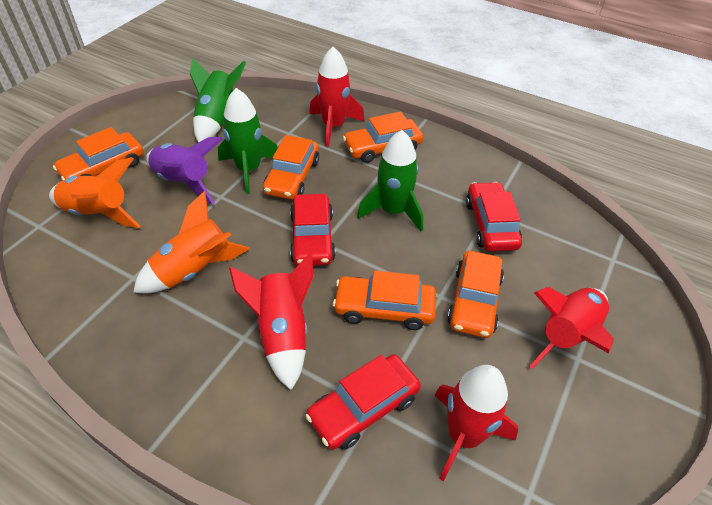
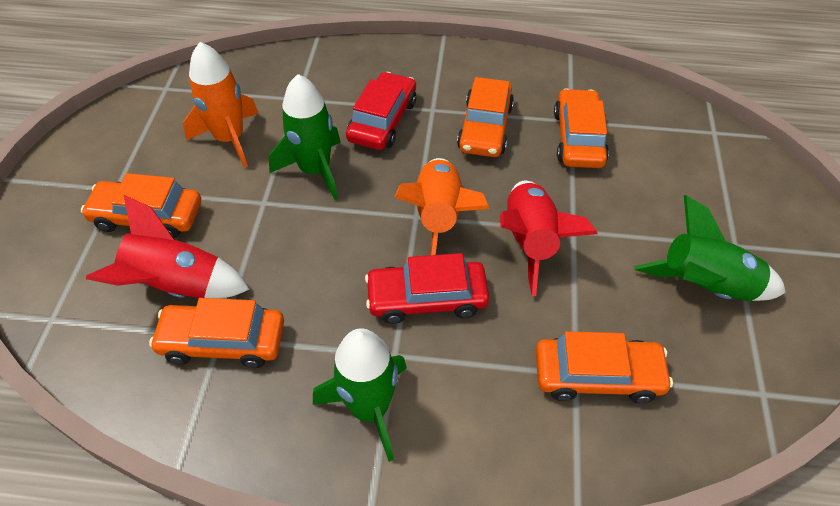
purple rocket: [146,137,223,204] = 1 -> none = 0
red car: [290,194,336,266] [305,354,421,450] [466,182,522,251] = 3 -> [346,72,416,150] [365,253,489,324] = 2
red rocket: [229,253,313,390] [309,46,365,147] [435,365,518,482] [529,287,614,369] = 4 -> [86,195,250,298] [500,181,598,296] = 2

